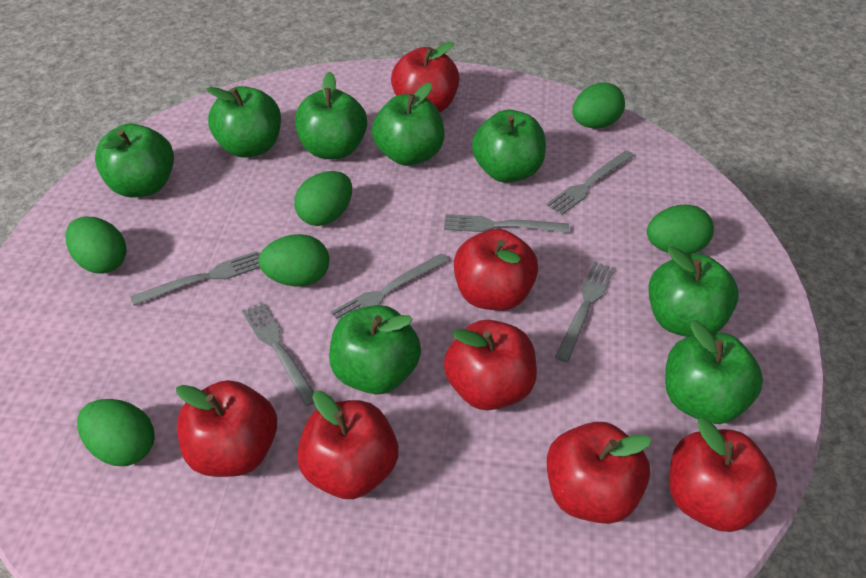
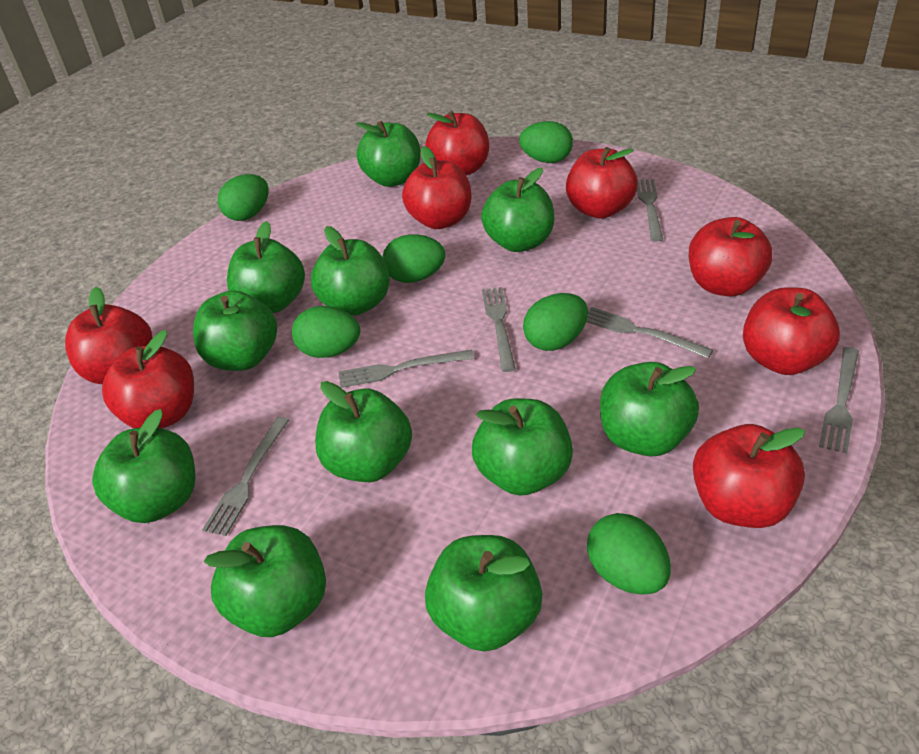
green apple: [95,124,174,197] [207,86,281,158] [295,72,367,159] [329,305,421,394] [372,83,444,166] [472,110,546,183] [648,246,739,337] [665,320,763,424] = 8 -> [92,409,196,523] [193,290,277,371] [204,525,326,637] [227,221,305,313] [311,226,390,316] [315,381,412,482] [356,121,420,187] [425,535,542,651] [472,398,573,496] [481,168,554,252] [600,362,699,456] = 11
red apple: [176,380,277,477] [297,391,398,499] [391,42,460,113] [444,320,537,410] [454,229,538,311] [547,422,652,524] [669,418,777,532] = 7 -> [65,287,152,384] [102,330,194,429] [402,146,471,229] [425,111,489,176] [566,147,638,219] [689,217,773,297] [693,424,805,528] [743,287,840,375] = 8

